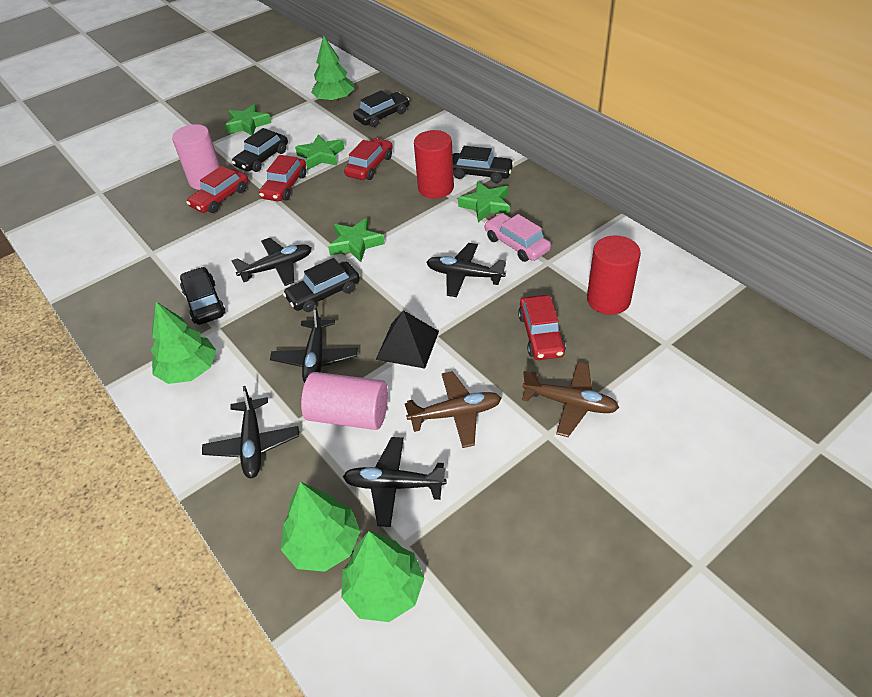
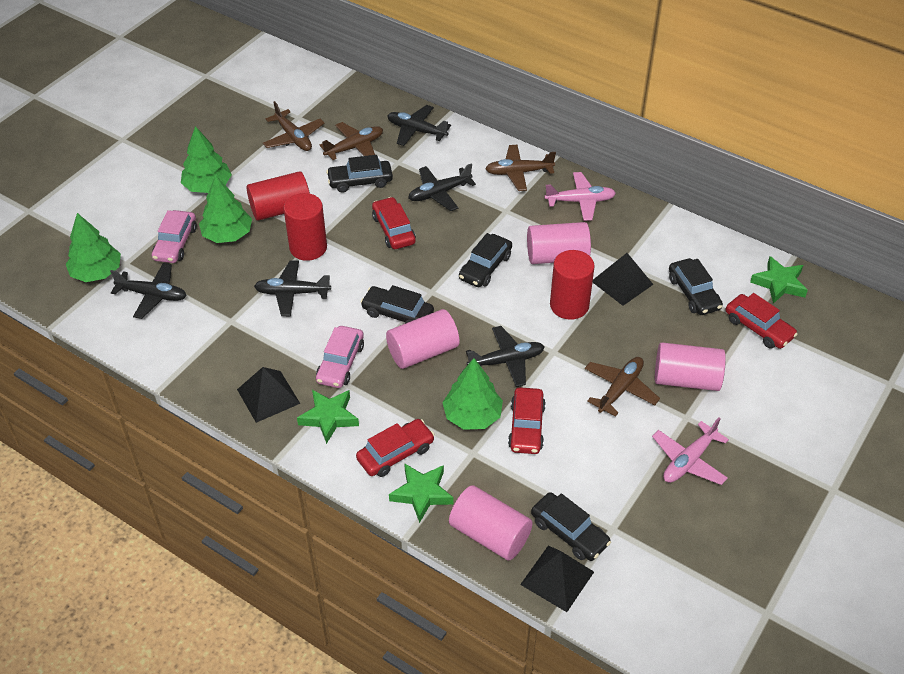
black pyramid: [376,310,439,369] = 1 -> [237,367,300,423] [520,545,594,612] [593,253,654,306] = 3
brown plane: [405,371,501,448] [522,362,619,437] = 2 -> [263,101,324,151] [319,122,383,160] [485,145,556,191] [585,357,660,417] = 4
green star: [225,104,271,136] [295,135,345,170] [328,218,385,262] [458,181,510,223] = 4 -> [297,390,359,444] [389,463,454,523] [750,256,808,304] = 3
pink car: [484,213,551,262] = 1 -> [152,210,197,263] [316,326,364,388] = 2
pink cylinder: [172,124,220,190] [301,372,388,430] = 2 -> [386,309,460,369] [449,485,533,561] [527,222,591,264] [655,343,726,391] = 4
pink plane: none = 0 -> [544,172,616,221] [652,417,729,485] = 2
red cylinder: [414,130,454,199] [587,236,641,315] = 2 -> [247,171,310,221] [283,193,327,261] [550,250,595,320] = 3

